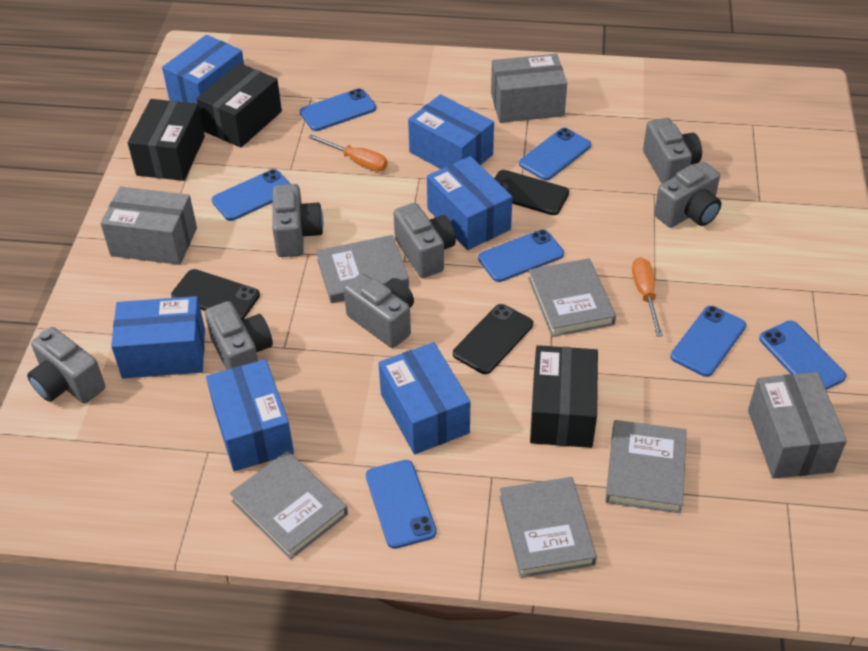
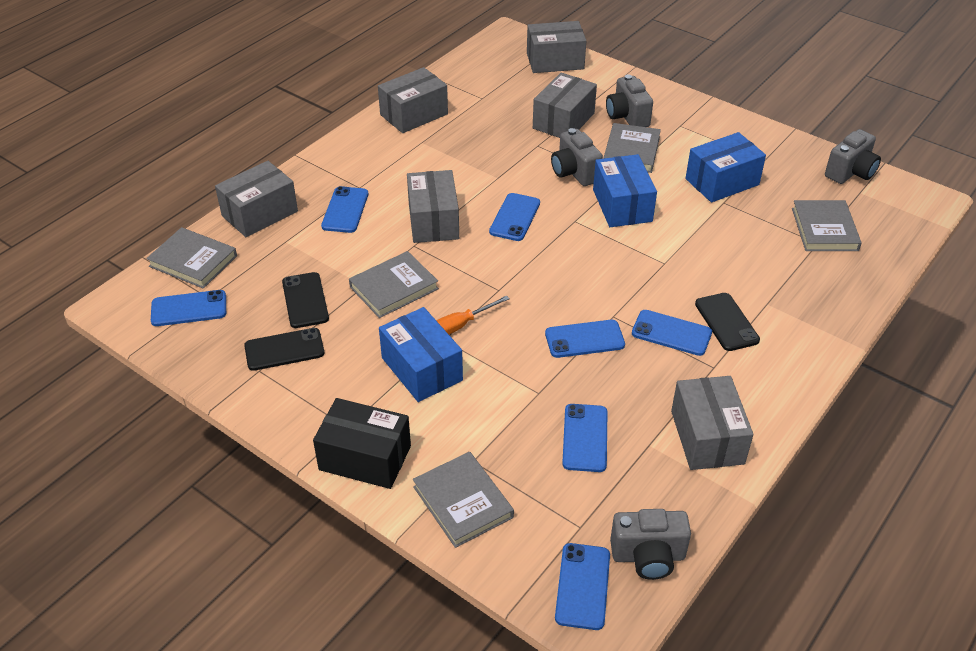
black box: [128,99,205,181] [197,63,282,148] [530,345,598,448] = 3 -> [313,398,411,489] = 1
blue box: [111,296,205,379] [162,35,244,104] [206,359,294,471] [379,342,470,454] [408,94,494,169] [427,156,513,250] = 6 -> [379,307,463,402] [593,154,657,227] [685,132,766,203] = 3
grey box: [100,187,197,265] [491,54,567,123] [748,372,847,479] = 3 -> [215,161,298,237] [378,67,448,133] [407,170,459,243] [527,21,586,73] [533,73,597,138] [671,376,753,470] = 6
grey camera: [27,327,105,403] [205,301,273,370] [272,184,323,257] [344,273,414,348] [394,203,456,278] [643,118,702,184] [654,162,721,228] = 7 -> [551,128,603,186] [606,75,653,127] [610,509,691,580] [825,129,881,184] = 4
orange screwdriver: [308,134,388,171] [632,257,663,337] = 2 -> [436,296,510,334] = 1

